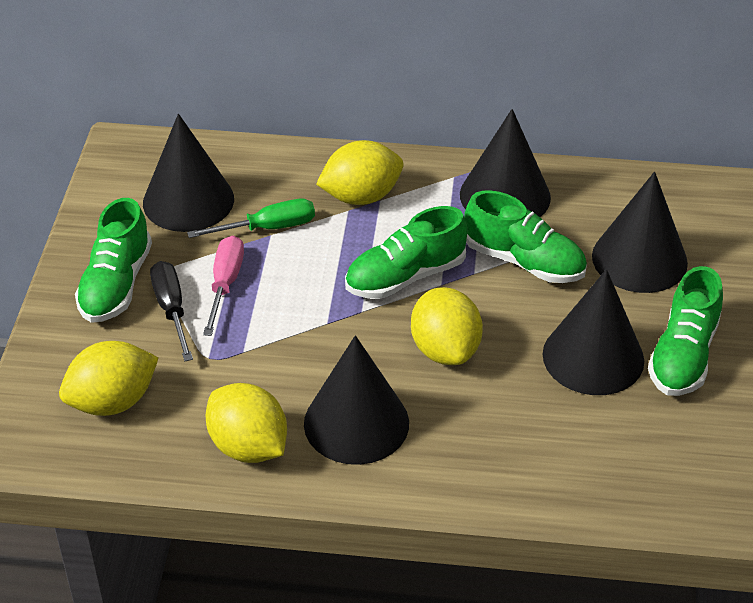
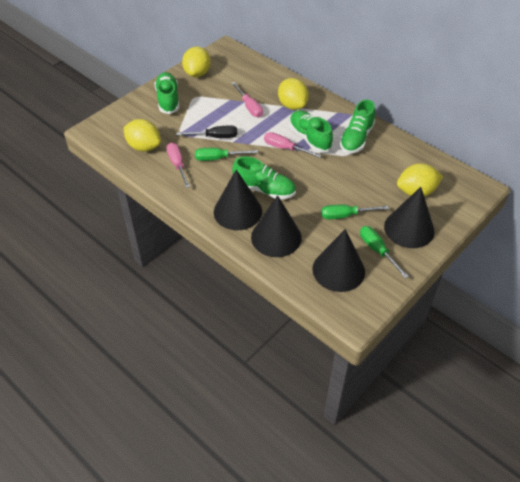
black cone: [143,114,234,232] [304,335,409,465] [460,109,551,217] [543,269,644,395] [592,172,688,293] = 5 -> [214,169,262,230] [251,195,302,257] [312,229,365,292] [384,187,435,248] = 4
green screwdriver: [187,199,315,238] = 1 -> [195,148,258,161] [321,205,389,219] [360,226,409,278] = 3
pink screwdriver: [203,235,244,336] = 1 -> [166,143,190,188] [232,82,263,117] [264,132,322,158] = 3

